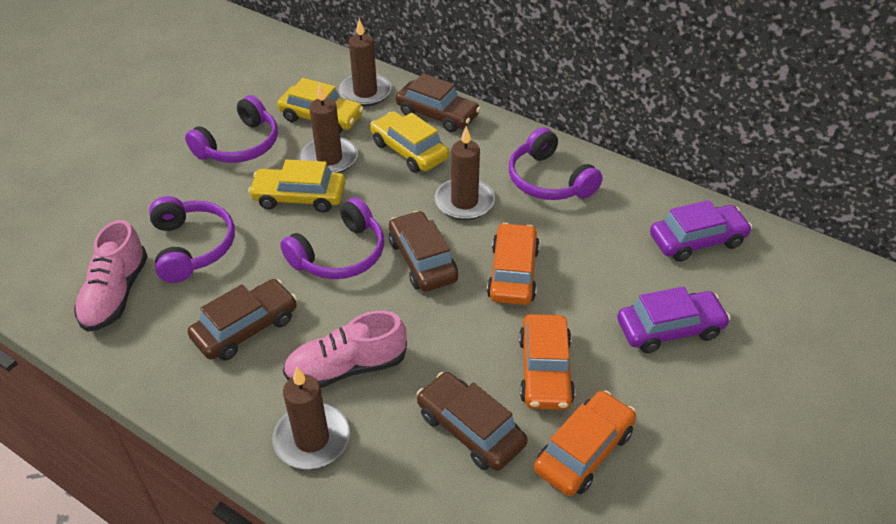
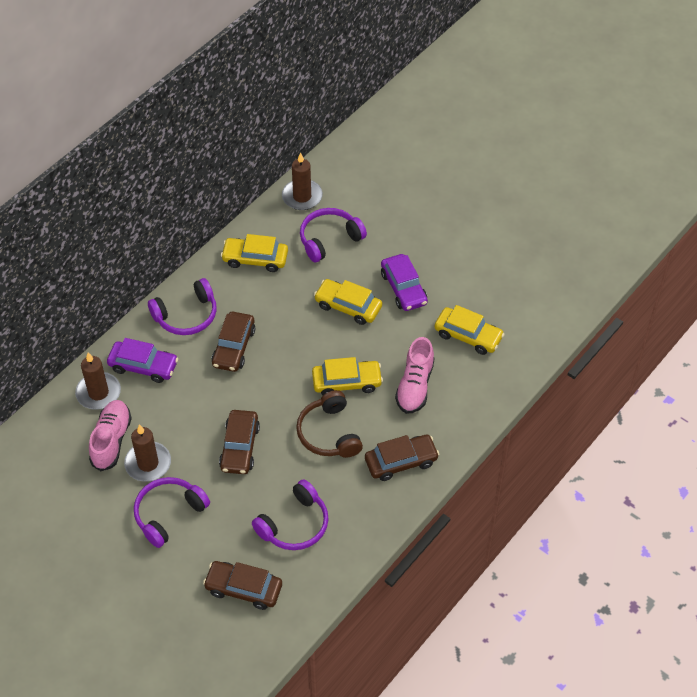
brown candle: [272,366,350,469] [300,84,358,173] [339,19,392,107] [435,126,495,220] = 4 -> [75,352,121,410] [124,424,171,482] [282,152,323,210] = 3
brown headphones: none = 0 -> [296,390,363,458] = 1
orange car: [487,223,540,305] [519,314,575,410] [534,390,636,496] = 3 -> none = 0
yellow car: [248,159,346,213] [277,78,364,133] [370,111,449,173] = 3 -> [221,234,288,272] [312,357,383,395] [314,279,382,325] [434,305,504,355] = 4

